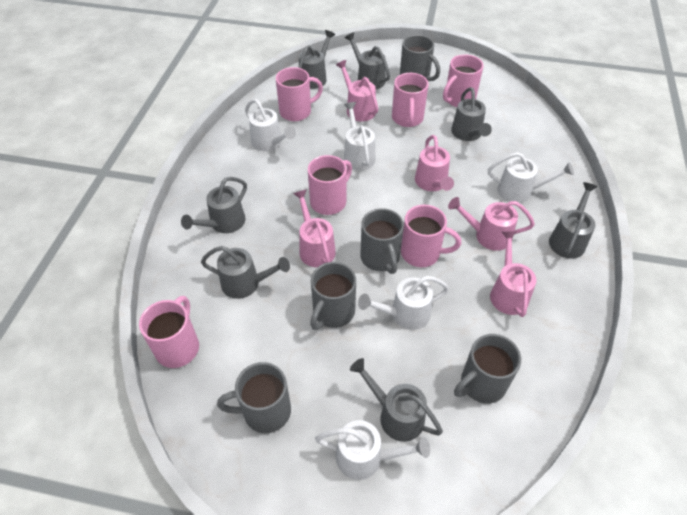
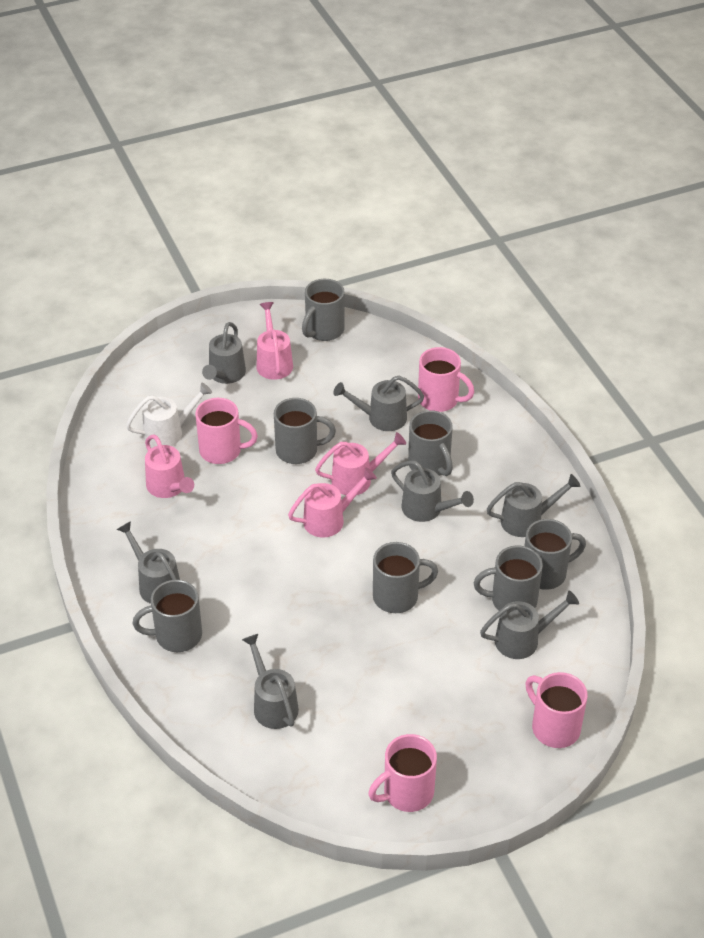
grey mug: [217,362,291,433] [310,262,356,330] [361,208,404,274] [400,35,440,81] [454,334,521,404] = 5 -> [133,580,202,652] [274,398,336,464] [302,279,345,341] [373,542,438,613] [408,410,453,476] [473,545,543,611] [525,519,586,590] = 7
pink mug: [139,296,199,368] [276,67,323,121] [308,155,352,215] [392,73,429,127] [401,205,461,267] [443,54,484,107] = 6 -> [195,398,258,464] [368,734,437,812] [418,347,474,412] [525,672,588,748] = 4
pink watering can: [293,190,336,267] [336,60,378,121] [415,135,454,191] [448,197,535,251] [490,231,536,317] = 5 -> [145,434,194,498] [257,302,293,380] [288,467,377,538] [315,432,406,495] = 4
white watering can: [245,99,296,151] [315,420,430,480] [344,102,375,171] [358,276,449,330] [488,152,574,203] = 5 -> [126,382,212,447] = 1

